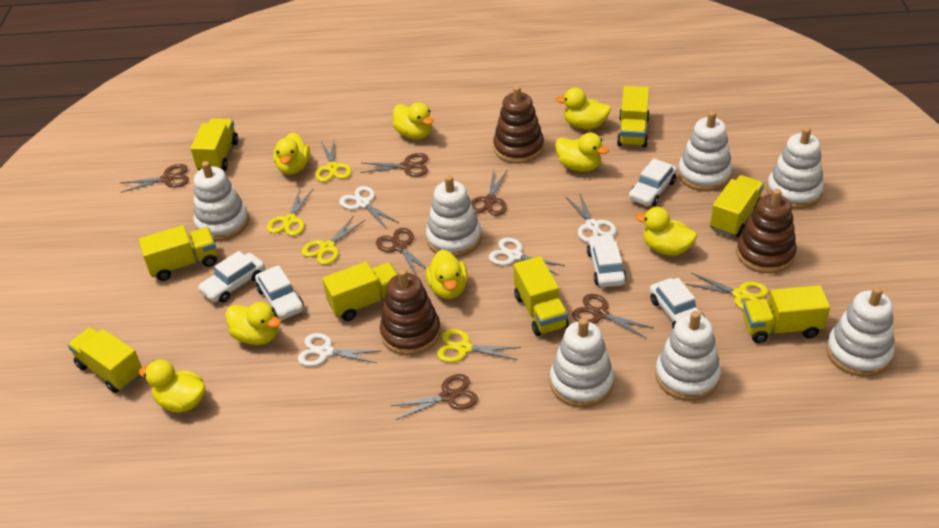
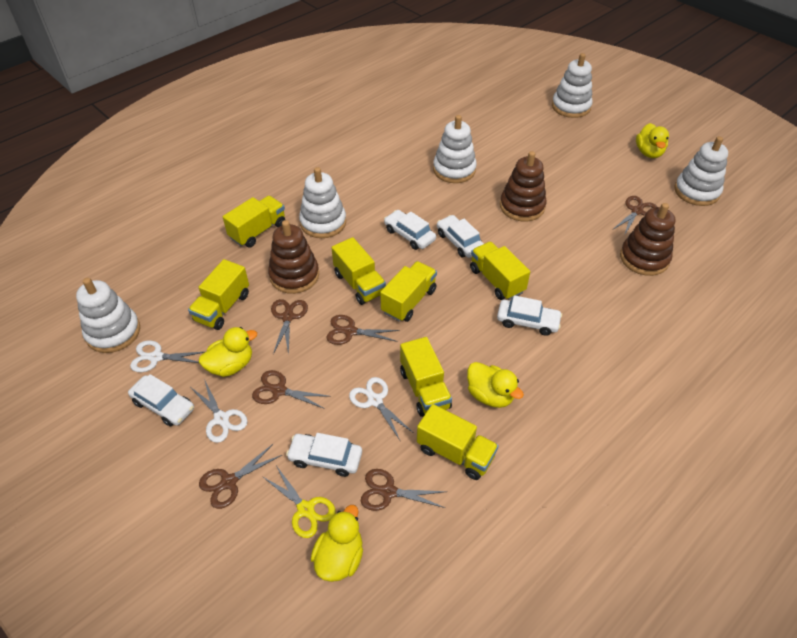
white scissors: [298,333,381,366] [339,186,399,229] [489,238,565,275] [566,192,617,242] = 4 -> [130,340,205,372] [191,379,248,443] [349,377,412,440] = 3
white stacking toy: [194,161,249,241] [426,175,482,257] [550,318,614,407] [655,311,721,401] [678,111,732,191] [767,127,824,209] [826,287,895,377] = 7 -> [76,278,140,353] [299,167,346,238] [433,115,477,183] [552,53,593,118] [674,136,728,206] = 5
yellow duck: [139,359,205,413] [225,302,281,345] [273,133,310,175] [393,102,434,139] [426,249,468,299] [555,132,609,172] [556,88,611,129] [635,207,697,256] = 8 -> [199,327,257,377] [311,505,363,582] [467,362,524,408] [636,123,669,158] = 4
yellow scissors: [267,189,313,236] [302,216,365,265] [315,138,352,182] [437,329,521,363] [686,273,768,310] = 5 -> [263,466,336,538] = 1
yellow truck: [68,327,142,393] [139,225,217,281] [191,118,238,171] [322,262,398,321] [513,256,569,336] [617,86,650,148] [710,175,764,237] [743,285,830,343] = 8 -> [188,259,249,330] [223,196,285,248] [331,237,386,305] [380,261,437,322] [400,337,452,417] [417,404,499,480] [470,242,530,300] = 7

